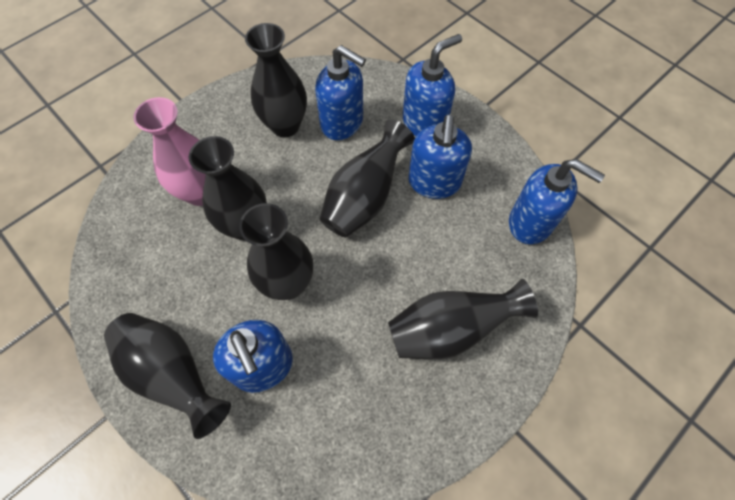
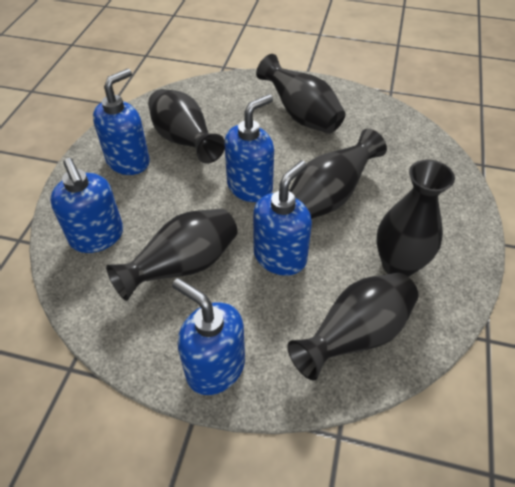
pink vase: [133,97,206,206] = 1 -> none = 0

